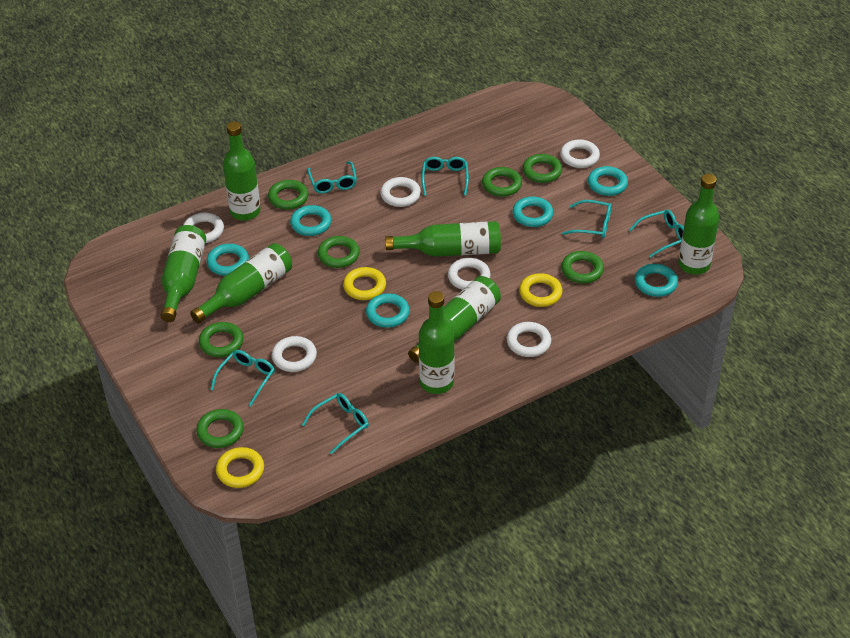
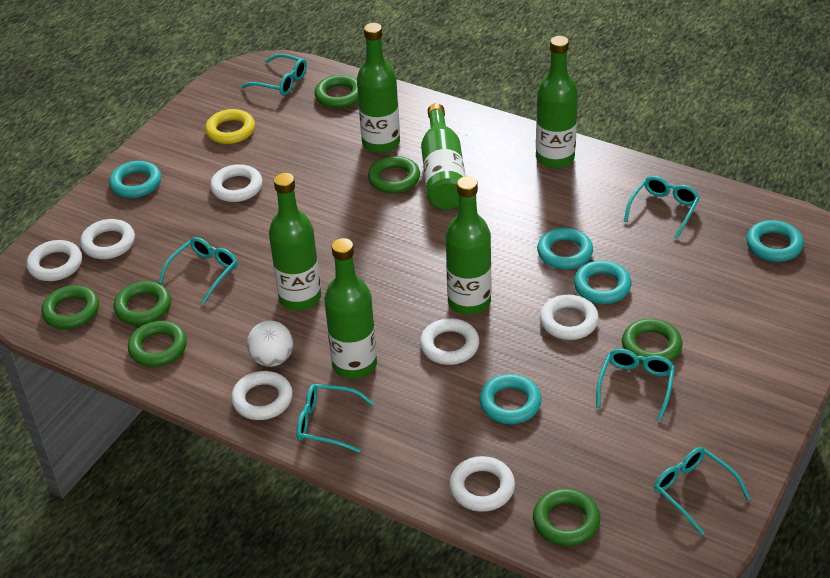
green bottle: [160,225,206,322] [190,243,292,324] [223,122,261,221] [385,221,501,257] [408,276,501,363] [419,291,455,394] [678,174,719,275] = 7 -> [269,173,321,310] [324,238,377,379] [357,23,400,153] [421,103,466,210] [446,176,491,315] [536,36,578,168] = 6
turquoise ring: [207,244,249,276] [290,205,331,236] [366,293,410,328] [512,197,553,227] [588,166,628,196] [635,264,678,297] = 6 -> [109,161,161,198] [479,374,542,424] [537,228,593,269] [574,261,631,304] [746,220,804,262] = 5
white ball: none = 0 -> [247,321,293,367] = 1
white ring: [183,213,224,243] [272,336,317,372] [380,177,421,207] [448,258,490,290] [507,322,551,357] [560,139,600,168] = 6 -> [26,240,82,281] [80,219,135,259] [210,164,263,202] [231,371,293,420] [420,318,479,365] [449,456,515,512] [540,295,599,340] = 7
yellow ring: [216,447,264,488] [343,267,386,300] [519,273,563,307] = 3 -> [205,109,255,144] = 1

